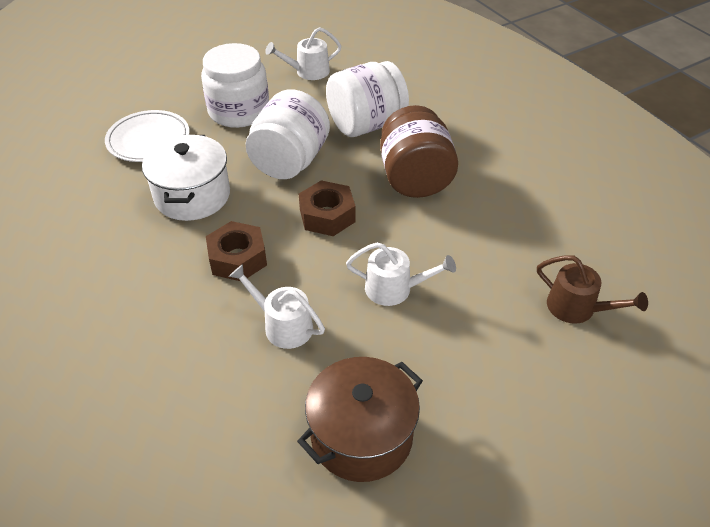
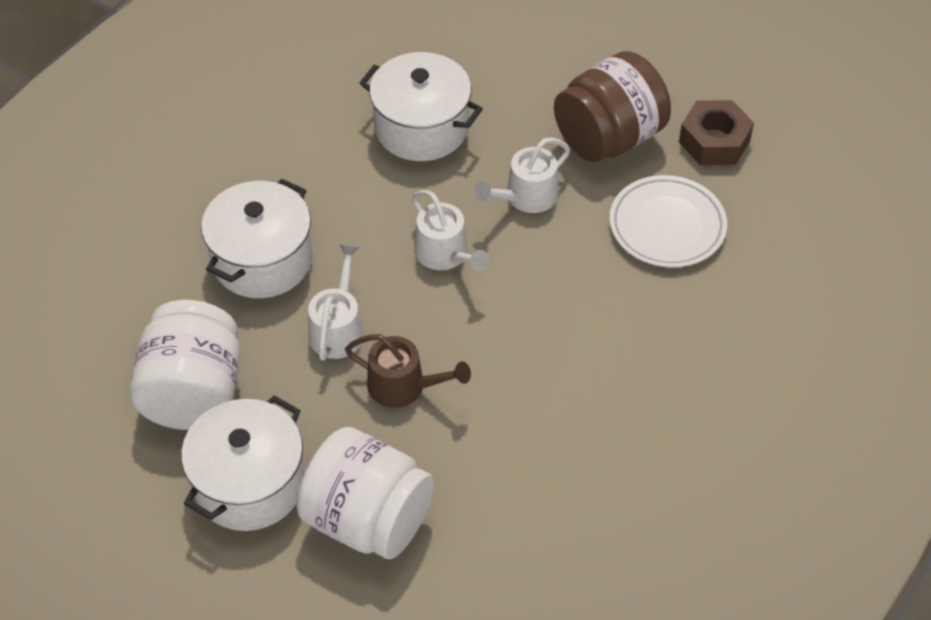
brown nut: [206,221,267,281] [299,180,356,236] = 2 -> [679,100,754,165] = 1
brown pot: [297,357,423,482] = 1 -> none = 0
white jar: [201,43,269,128] [246,89,330,179] [326,61,409,137] = 3 -> [130,300,241,430] [296,427,434,559] = 2
white pot: [142,135,230,221] = 1 -> [181,395,304,531] [201,179,312,298] [360,52,483,161] = 3

